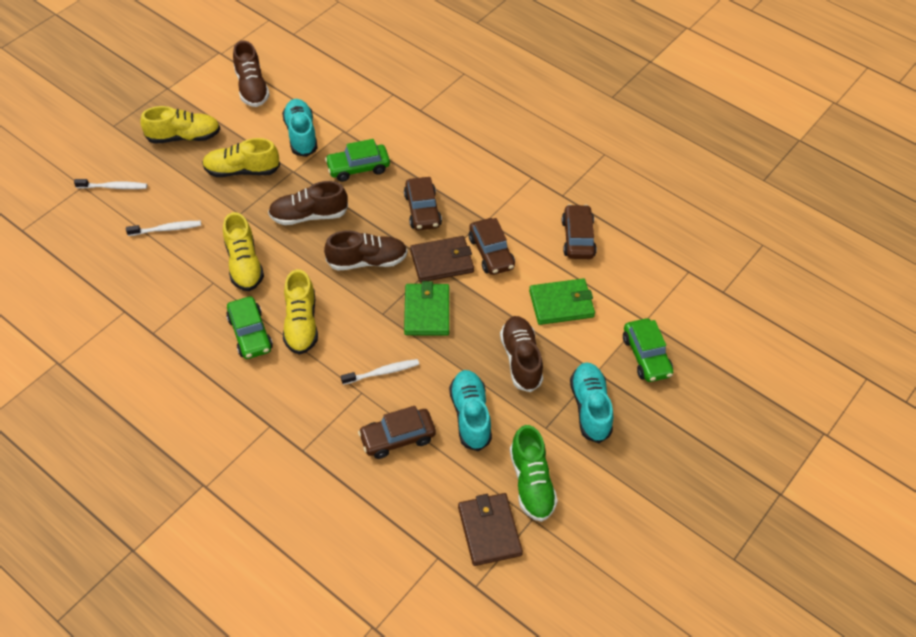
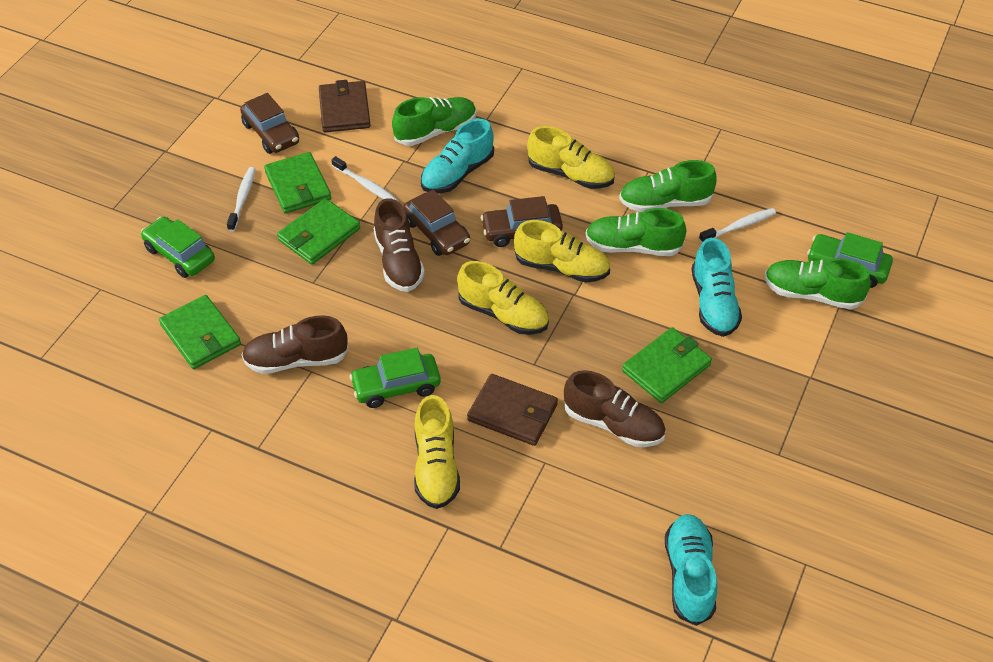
brown car: [358,406,436,459] [404,177,442,230] [469,218,515,275] [562,204,597,259] = 4 -> [240,93,299,154] [403,190,470,256] [481,196,563,247] = 3
brown shoe: [233,41,270,107] [268,181,348,225] [324,230,407,271] [500,316,543,392] = 4 -> [242,315,349,374] [373,198,425,292] [564,370,665,447] = 3
green shoe: [510,425,558,522] = 1 -> [392,97,476,146] [585,208,686,256] [619,160,717,212] [764,258,871,310] = 4
green wallet: [404,281,449,336] [529,278,595,325] = 2 -> [159,295,241,369] [264,152,331,213] [277,198,360,265] [622,327,712,403] = 4

